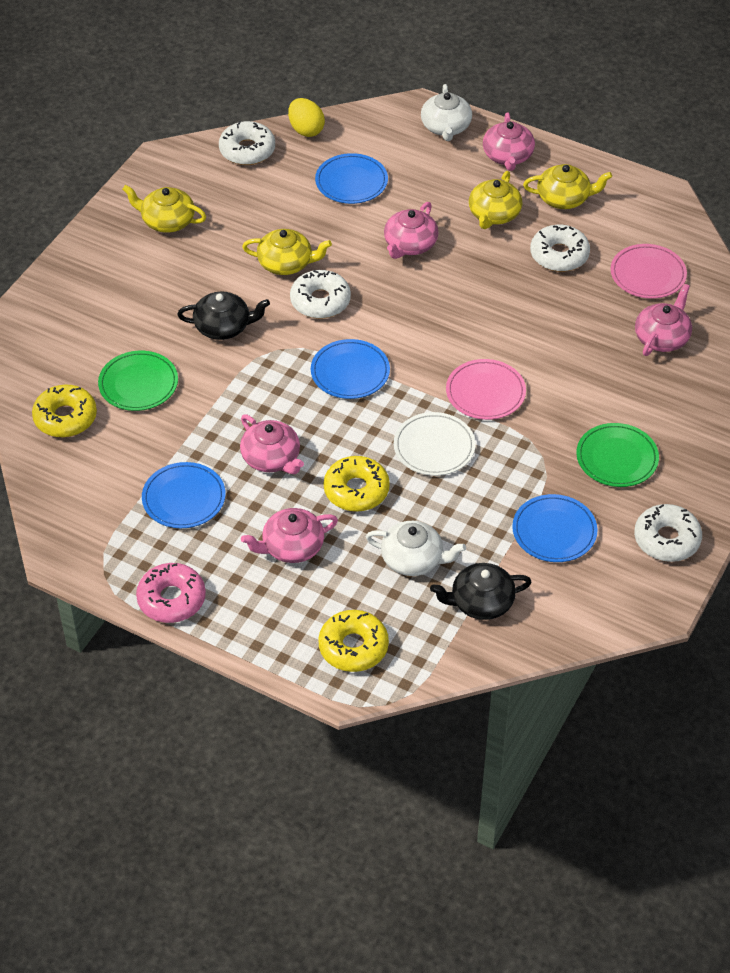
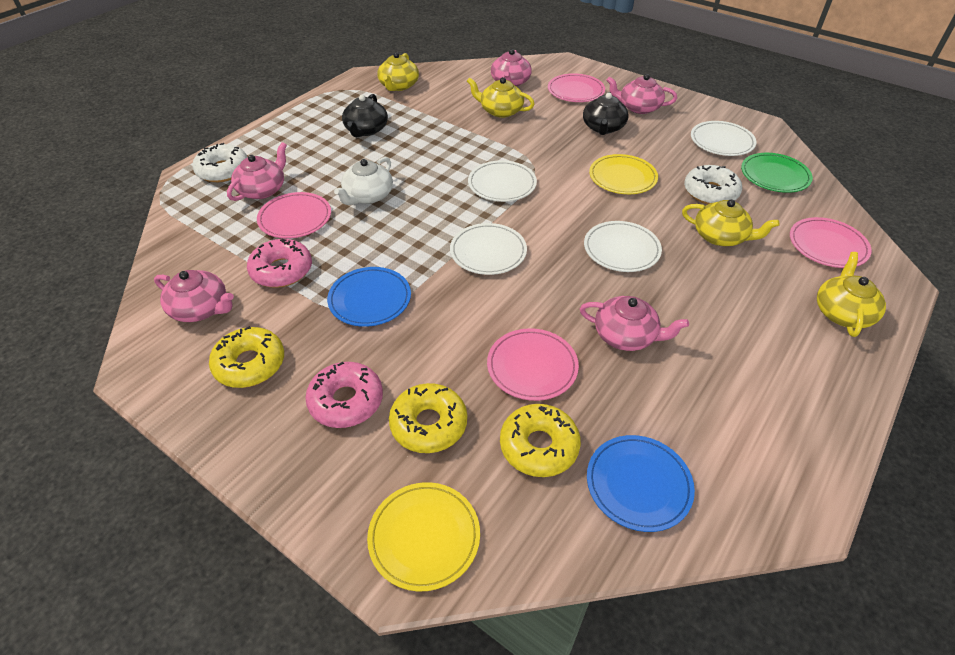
blue plate: [142,462,226,528] [311,339,390,399] [315,153,388,204] [512,494,598,562] = 4 -> [327,267,411,327] [587,435,695,532] = 2
green plate: [98,351,178,411] [576,423,659,487] = 2 -> [741,153,813,193] = 1
pink donut: [136,563,206,623] = 1 -> [247,239,312,288] [305,362,383,428] = 2
pink plate: [446,359,526,420] [611,244,687,299] = 2 -> [257,192,331,238] [487,328,579,401] [548,73,605,102] [790,217,872,268] = 4
white donut: [219,121,275,165] [290,270,351,319] [530,225,590,272] [634,504,702,562] = 4 -> [192,143,248,182] [684,165,742,204] = 2
white plate: [394,412,475,476] = 1 -> [450,223,527,275] [468,160,537,202] [584,221,662,272] [691,121,756,156] = 4
white teapot: [366,521,466,576] [421,84,472,141] = 2 -> [334,157,393,205] = 1
yellow egg: [288,98,325,137] = 1 -> none = 0
yellow plate: none = 0 -> [367,482,480,591] [589,154,658,194] = 2

